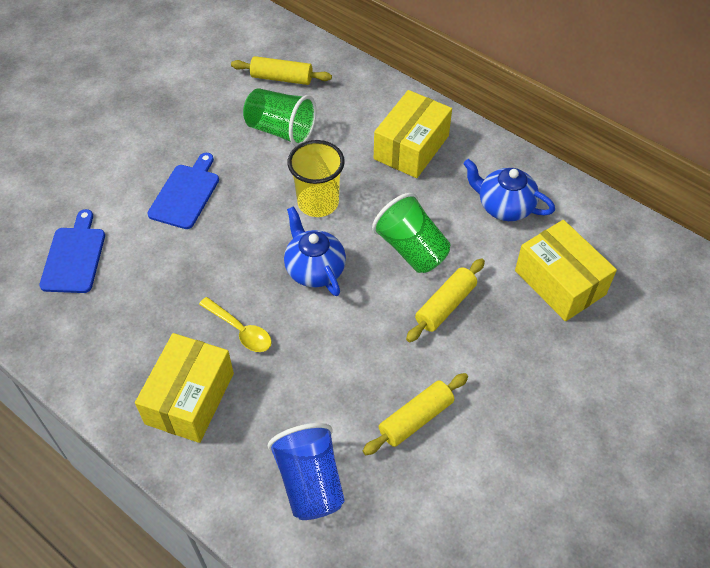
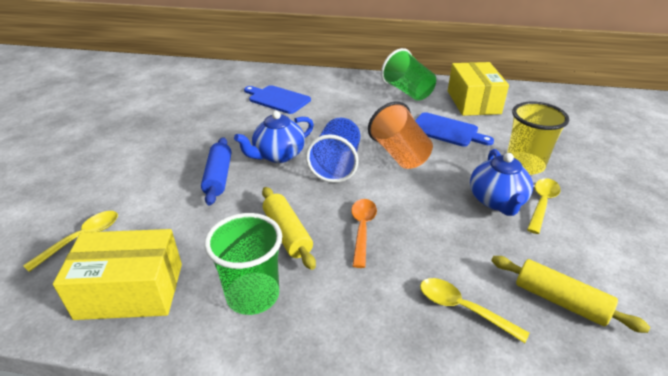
blue rolling pin: none = 0 -> [201,137,231,206] = 1
orange cup: none = 0 -> [368,102,433,169] = 1
orange spoon: none = 0 -> [351,199,377,268] = 1
yellow box: [135,333,234,443] [374,90,452,178] [515,220,617,321] = 3 -> [53,229,182,320] [448,62,509,116] = 2
yellow rolling pin: [231,56,332,85] [363,373,468,455] [406,258,485,342] = 3 -> [262,187,316,270] [491,256,650,333] = 2
yellow spoon: [199,297,272,352] = 1 -> [23,211,118,272] [420,278,529,343] [527,178,561,234] = 3

